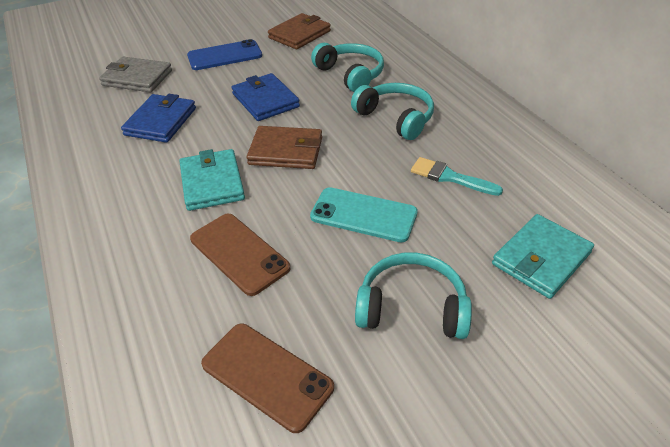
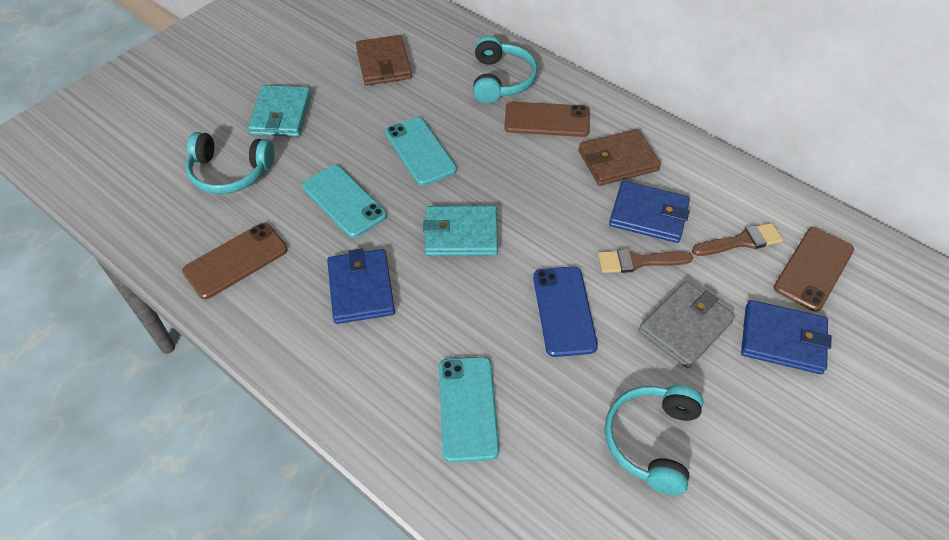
blue wallet: [121,94,196,143] [231,73,300,121] = 2 -> [327,249,395,324] [609,181,690,243] [741,300,831,374] = 3
brown brush: none = 0 -> [598,249,693,273] [692,223,783,256] = 2
brown phone: [190,214,291,296] [201,324,334,433] = 2 -> [182,223,288,299] [504,102,590,137] [774,227,854,312] = 3
turquoise brush: [411,157,503,196] = 1 -> none = 0
turquoise phone: [310,187,418,242] = 1 -> [302,165,387,238] [385,117,457,186] [439,357,499,463] = 3

